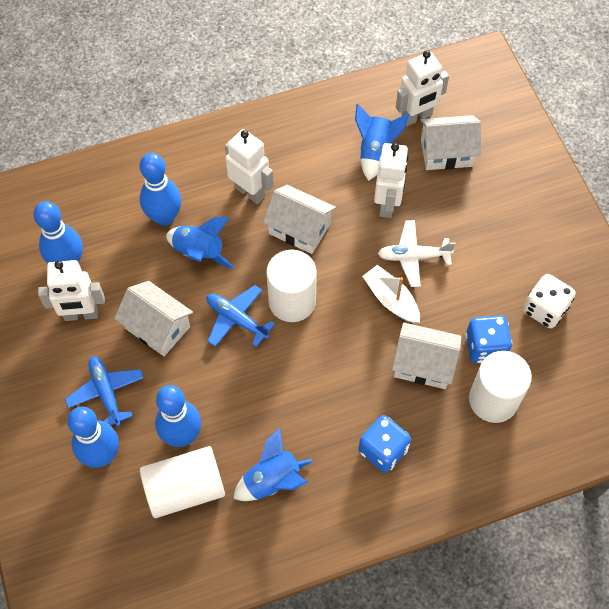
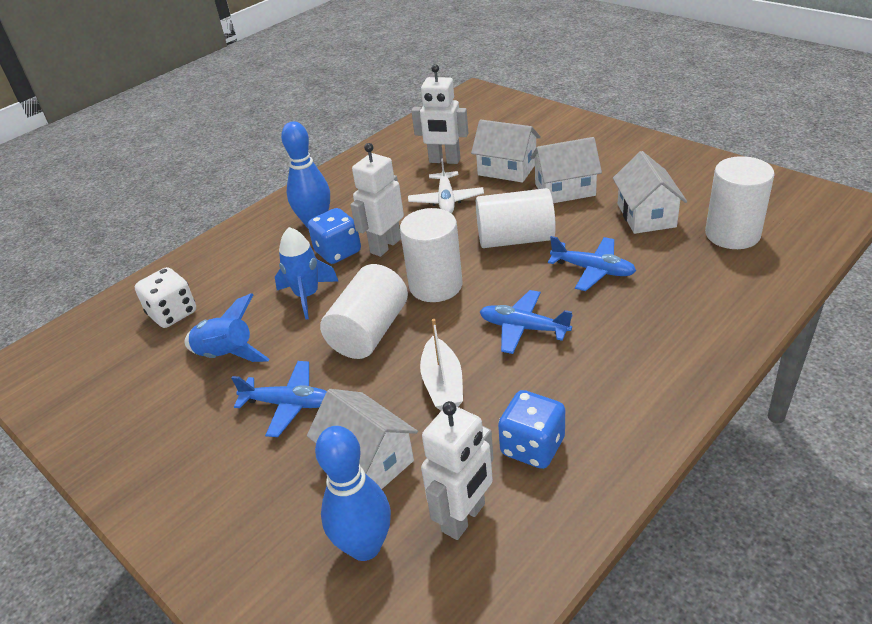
blue bowling pin: [33,201,83,263] [67,407,119,468] [140,153,181,226] [155,385,201,447] = 4 -> [281,121,330,228] [315,426,391,561] = 2
blue plane: [65,356,144,426] [207,285,275,347] = 2 -> [231,361,327,437] [480,290,573,354] [548,236,636,291] = 3
blue rocket: [166,217,234,269] [233,428,313,501] [355,104,409,181] = 3 -> [185,293,270,362] [275,227,338,320] = 2
white cylinder: [140,446,225,518] [266,250,317,322] [469,351,532,423] = 3 -> [320,264,408,359] [400,208,463,302] [476,188,556,248] [705,156,775,249] = 4
white robot: [38,260,105,321] [225,129,274,204] [374,143,409,218] [396,50,449,126] = 4 -> [351,143,404,257] [411,64,468,164] [421,401,494,540] = 3

